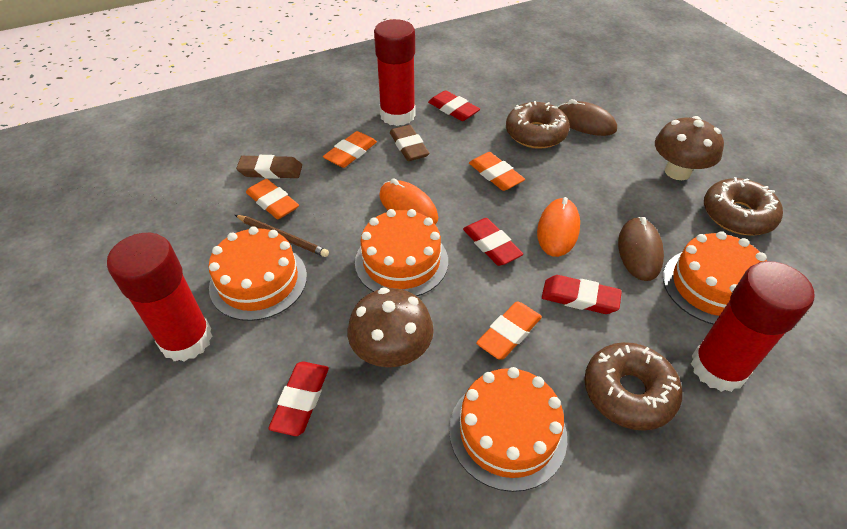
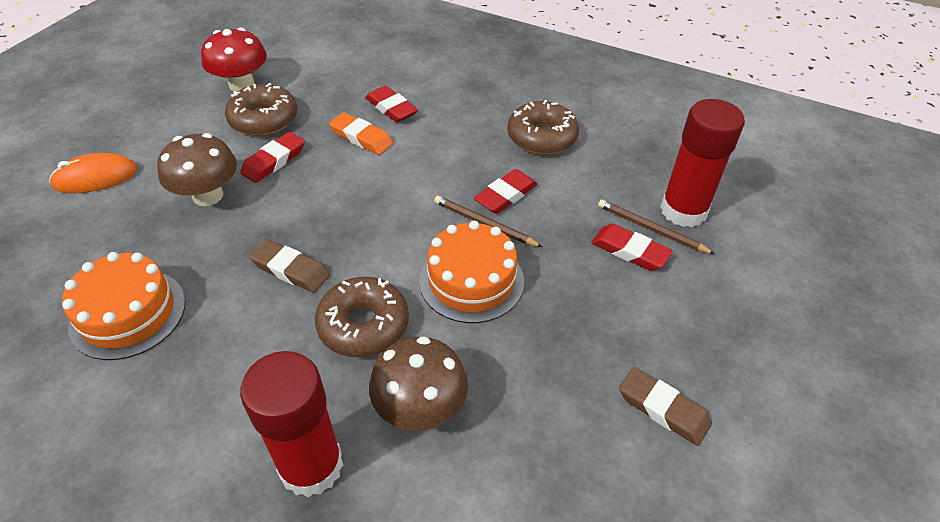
brown mouse: [558,99,617,136] [618,217,664,281] = 2 -> none = 0
brown pencil: [235,215,329,257] = 1 -> [434,196,542,247] [598,200,715,254] = 2
orange cake: [209,226,307,321] [355,209,448,296] [449,367,567,492] [663,231,767,325] = 4 -> [62,252,185,360] [419,221,524,323] = 2
orange eraser: [246,179,299,219] [323,131,377,168] [469,152,525,191] [476,301,542,359] = 4 -> [329,112,393,155] = 1
orange mouse: [379,179,438,224] [537,197,580,257] = 2 -> [49,153,137,193] = 1
red glue stick: [107,233,213,361] [374,19,416,126] [691,261,815,392] = 3 -> [240,351,343,497] [660,99,745,227] = 2
red mushroom: none = 0 -> [201,28,267,92] = 1

